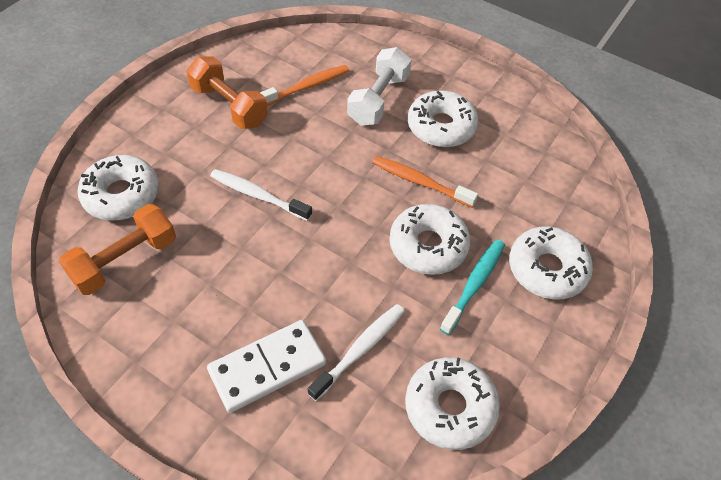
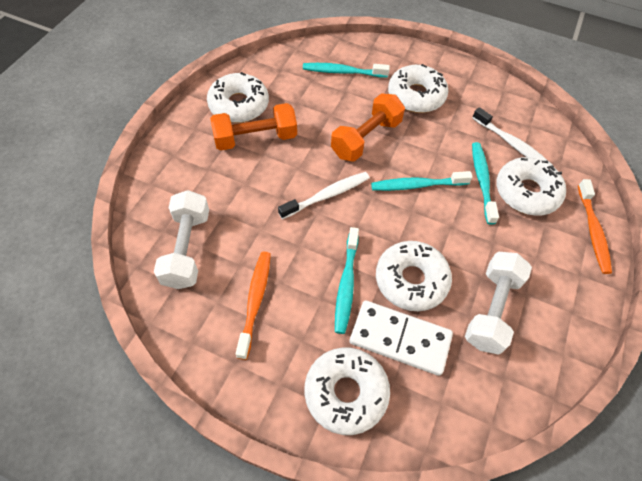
turquoise toothbrush: [440,240,505,335] = 1 -> [303,63,390,78] [335,227,359,334] [371,171,473,191] [472,142,499,225] = 4
white dumbbell: [347,47,411,126] = 1 -> [154,190,209,289] [465,252,532,355] = 2

